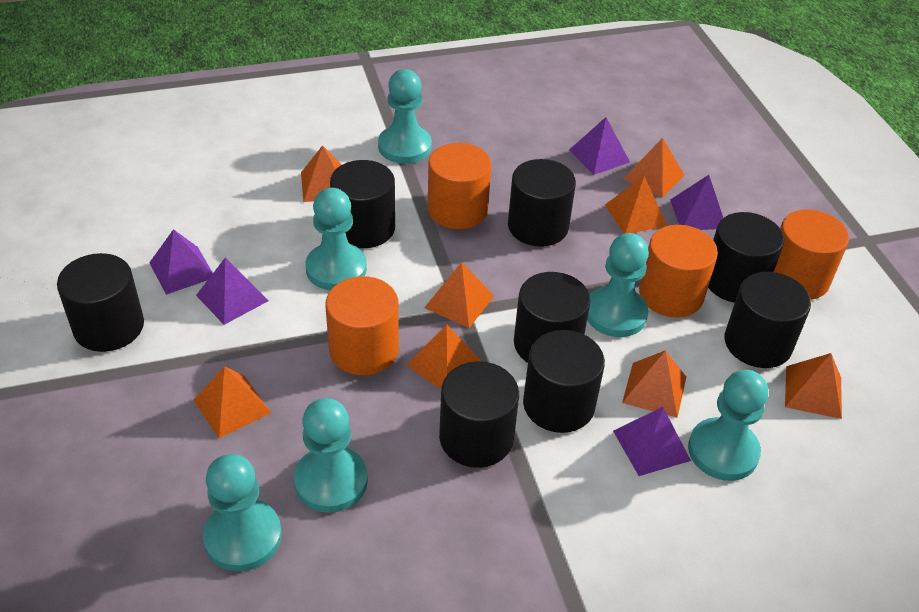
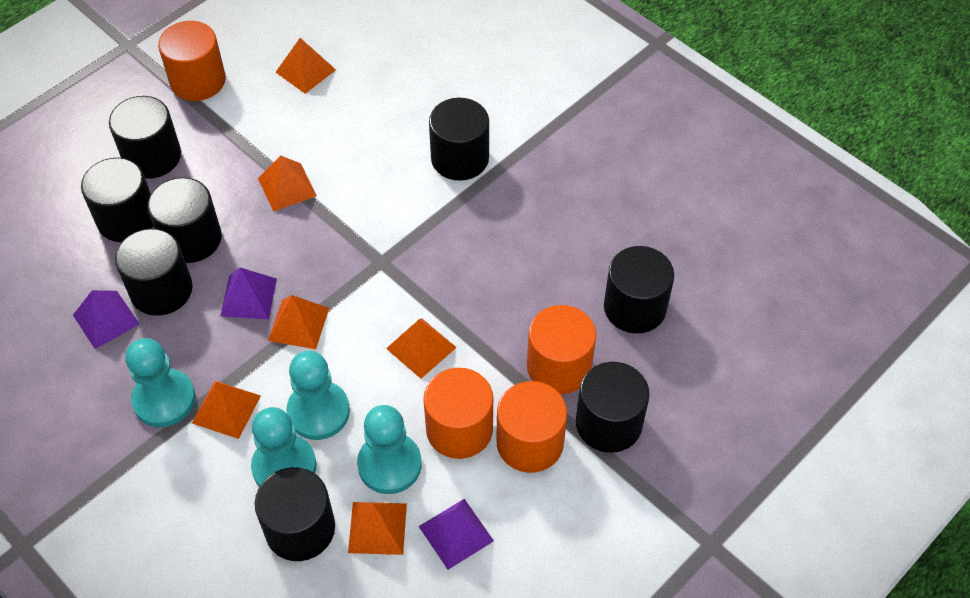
orange pyramid: [193,366,271,438] [301,145,342,202] [407,324,482,390] [424,262,494,328] [605,176,667,234] [622,350,686,418] [623,138,684,198] [785,353,842,419] = 8 -> [192,381,261,439] [258,155,317,212] [268,295,329,349] [276,38,336,94] [348,502,407,555] [386,318,457,379] = 6
purple pyramid: [149,229,213,295] [196,258,268,325] [569,117,630,175] [613,407,691,476] [670,175,723,230] = 5 -> [73,290,139,349] [220,268,277,319] [419,499,494,570] = 3
turquoise pawn: [203,454,282,572] [294,398,368,513] [305,188,367,290] [378,69,432,164] [587,233,649,337] [688,370,768,481] = 6 -> [125,338,196,427] [251,407,316,487] [286,351,350,440] [357,405,422,494] = 4

